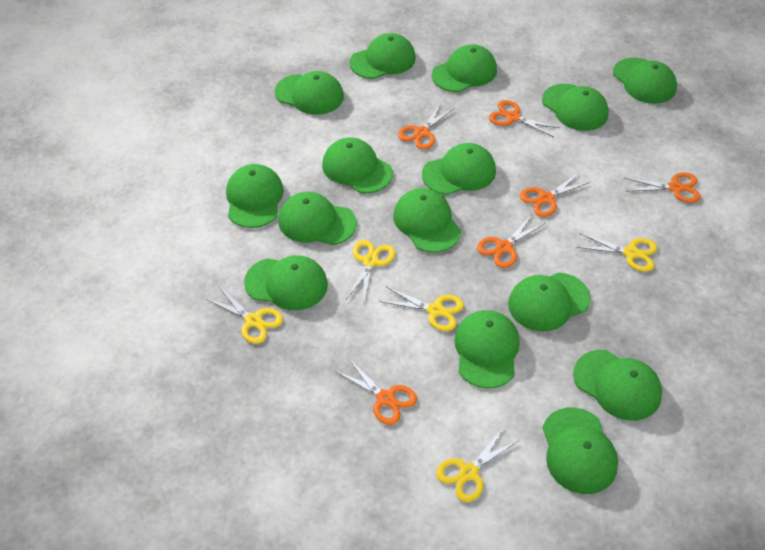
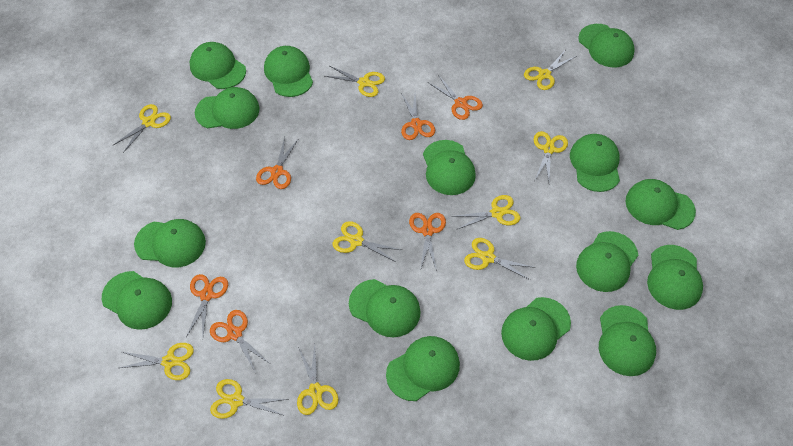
yellow scissors: [207,287,283,344] [346,240,395,302] [380,287,464,331] [436,427,519,502] [577,233,657,272] = 5 -> [113,104,171,153] [119,343,194,380] [210,379,288,419] [297,344,339,415] [325,66,385,97] [333,221,402,262] [452,195,520,230] [464,238,535,280] [524,51,576,90] [534,131,568,181] = 10

